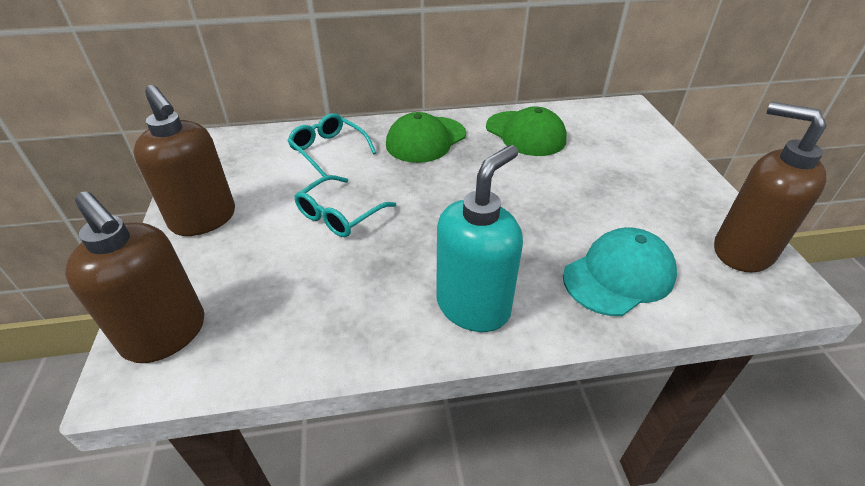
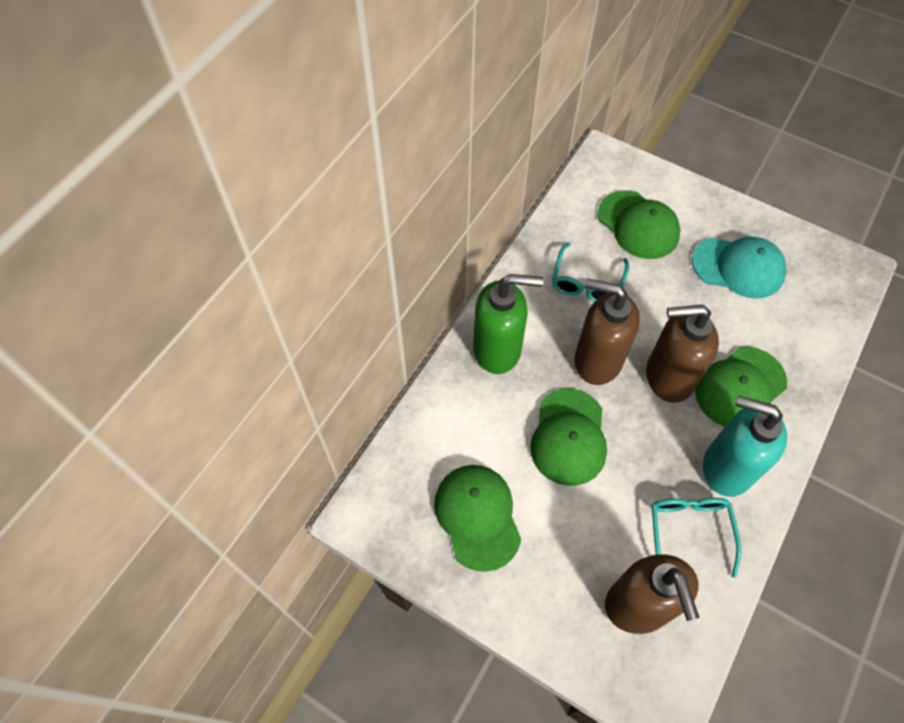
green cap: [386,112,466,163] [486,106,567,156] = 2 -> [434,465,521,572] [530,389,607,486] [598,190,681,259] [695,347,787,427] = 4
green soap dispenser: none = 0 -> [473,274,543,374] = 1

